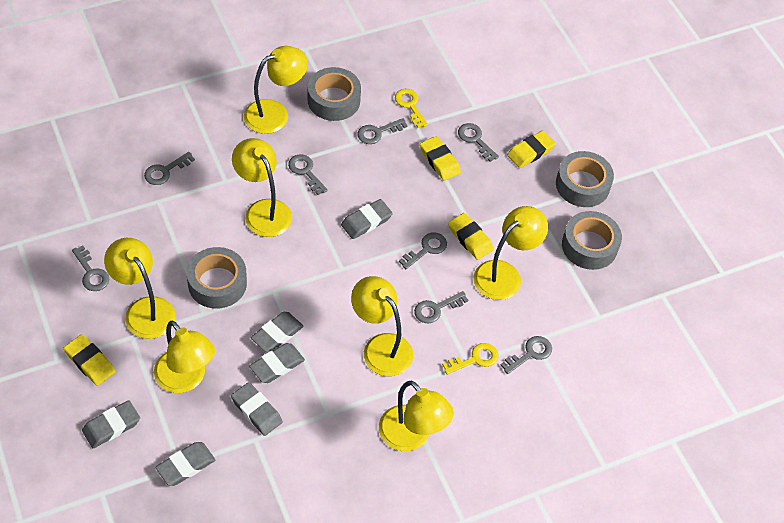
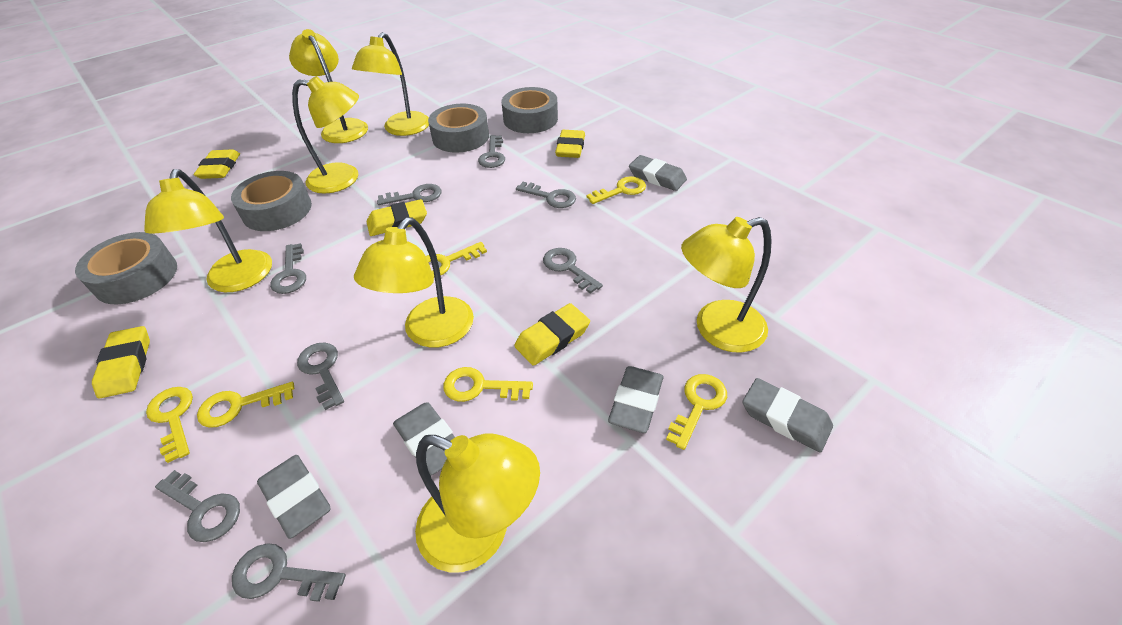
grey eraser: [82,400,140,448] [155,442,215,486] [231,382,283,436] [249,343,305,383] [251,312,303,352] [341,199,393,239] = 6 -> [257,455,331,539] [393,402,455,475] [608,366,663,433] [629,155,687,191] [742,378,833,453] = 5
yellow eraser: [64,334,116,386] [420,136,461,181] [448,213,494,260] [507,130,556,168] = 4 -> [92,326,150,398] [193,149,240,179] [367,199,427,236] [514,303,590,366] [555,130,585,158] = 5
yellow key: [395,89,428,128] [442,343,498,375] = 2 -> [146,387,193,463] [197,382,294,428] [426,242,487,276] [443,367,533,402] [587,177,646,204] [666,374,727,450] = 6

